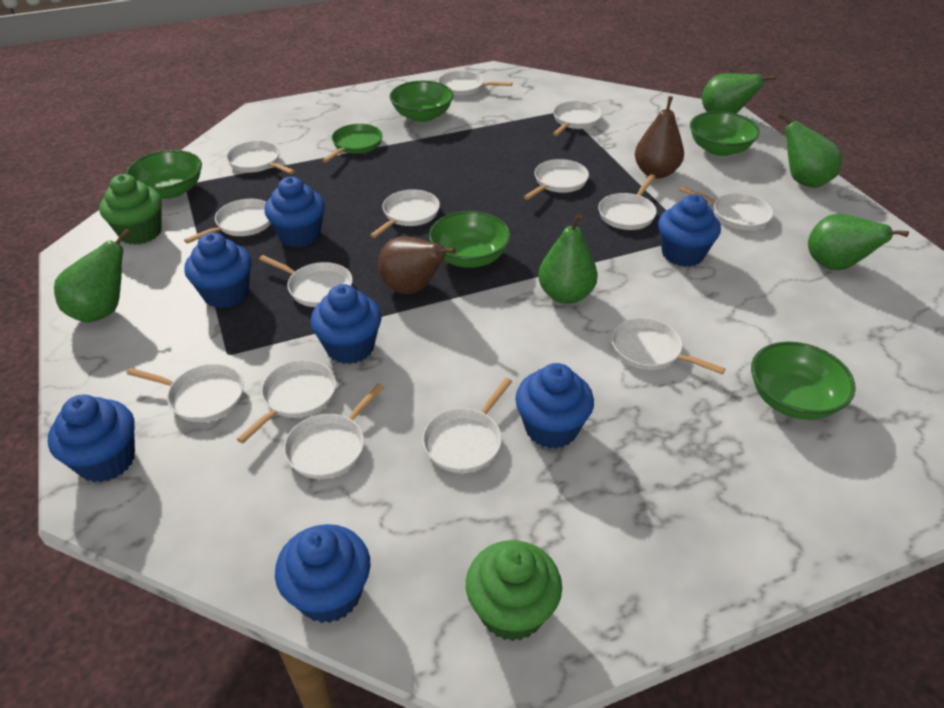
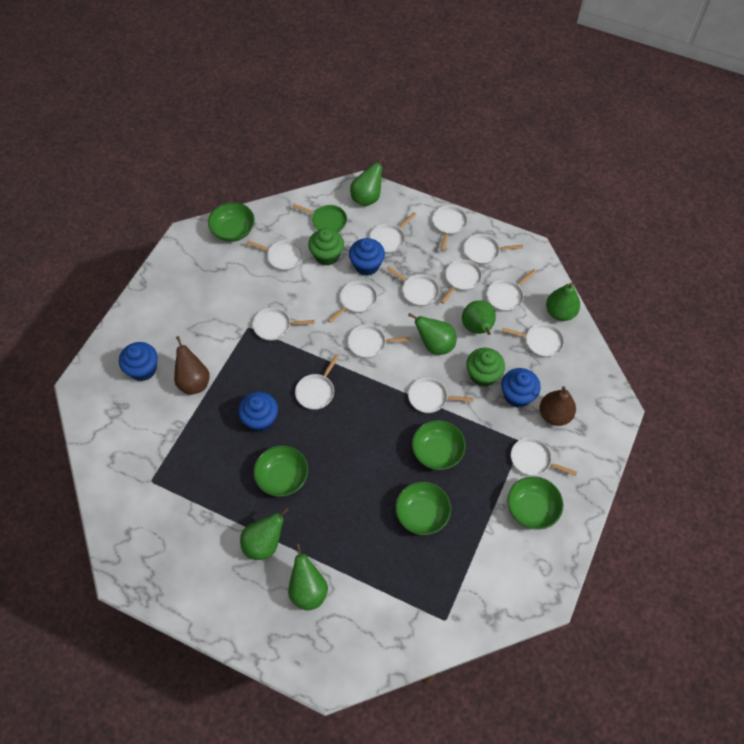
blue cupcake: [48,394,135,482] [184,233,251,308] [264,177,325,247] [275,524,371,623] [310,284,381,364] [515,363,594,449] [658,194,721,267] = 7 -> [119,342,158,381] [238,392,278,432] [349,238,385,276] [501,368,541,408] = 4
green pear: [54,229,131,323] [538,214,598,304] [702,73,776,114] [778,113,842,188] [808,214,909,270] = 5 -> [240,507,289,560] [288,544,328,610] [350,156,385,206] [408,313,457,355] [462,300,496,335] [546,282,580,321] = 6

